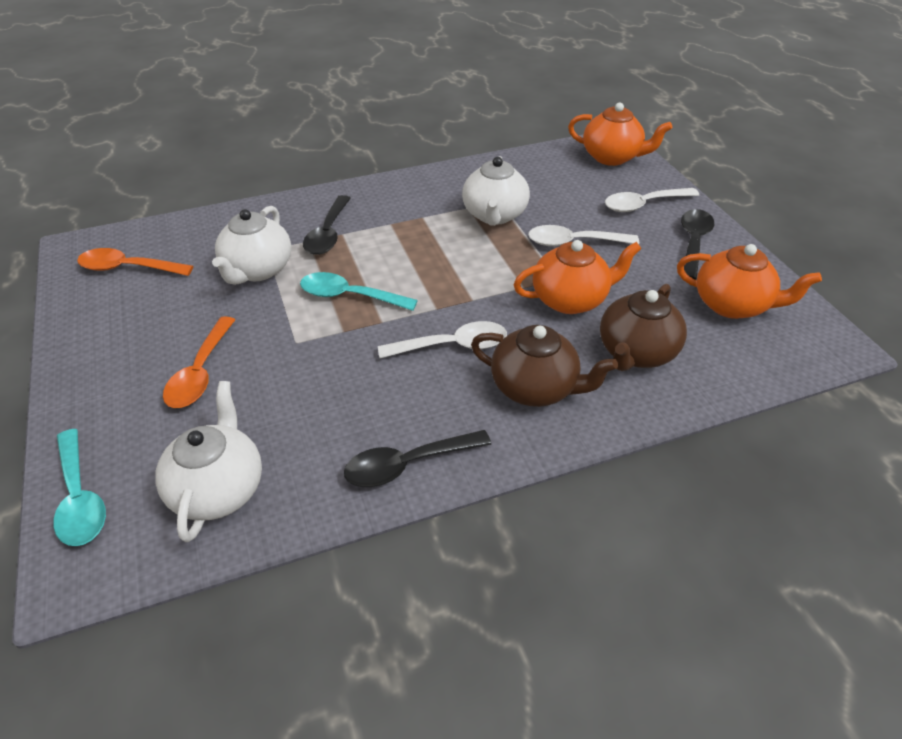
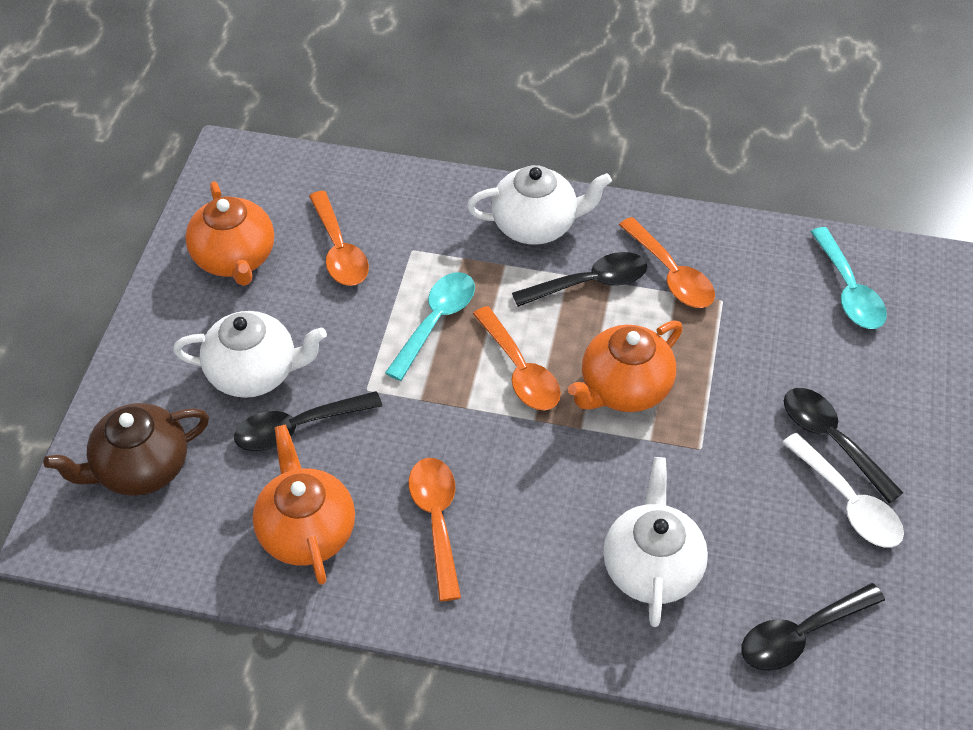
black spoon: [303,195,351,255] [344,430,491,487] [681,209,714,280] = 3 -> [234,391,382,451] [512,252,647,307] [741,583,885,671] [784,388,904,503] = 4
brown teapot: [471,325,618,407] [600,284,687,371] = 2 -> [44,403,209,496] = 1
orange spoon: [77,248,193,276] [163,316,235,408] = 2 -> [309,191,369,286] [409,458,461,601] [473,306,561,411] [619,217,715,308] = 4
white spoon: [378,321,507,358] [528,225,639,246] [605,188,699,212] = 3 -> [782,433,904,548] = 1

